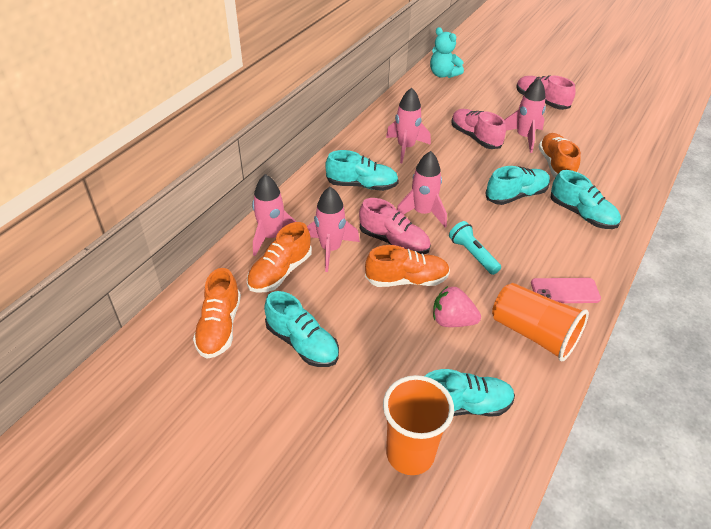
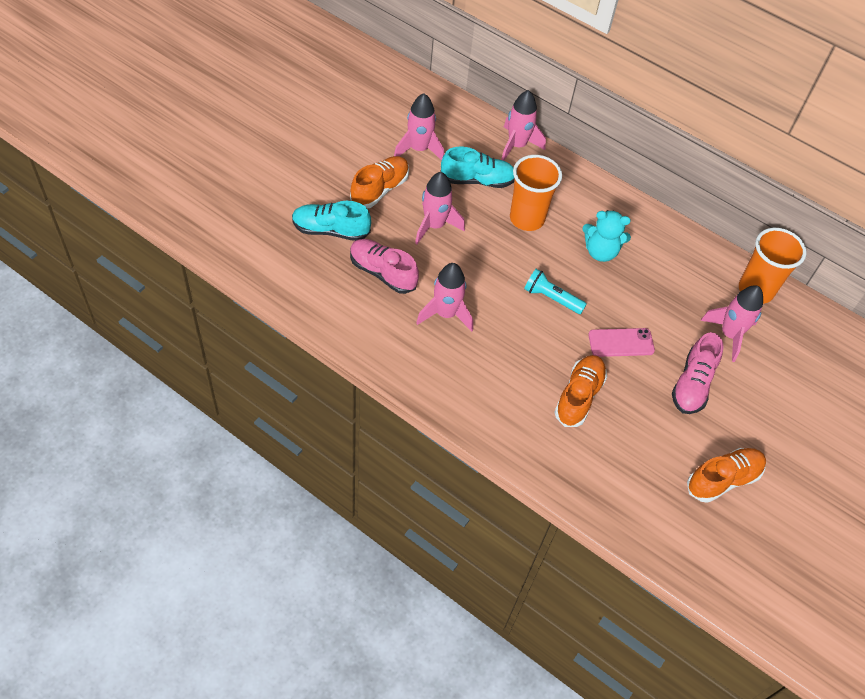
orange shoe: [193,268,241,359] [247,222,312,293] [365,245,450,287] [539,133,581,178] = 4 -> [350,156,409,209] [555,355,607,427] [687,448,766,503] = 3
pink shoe: [359,198,431,255] [451,109,506,149] [516,75,576,110] = 3 -> [350,239,419,294] [672,332,724,414] = 2
pink strawberry: [433,286,481,327] = 1 -> none = 0
turquoise shoe: [264,291,339,367] [325,150,399,191] [425,369,515,417] [485,166,550,205] [550,170,621,229] = 5 -> [292,201,371,241] [440,147,514,188] = 2

